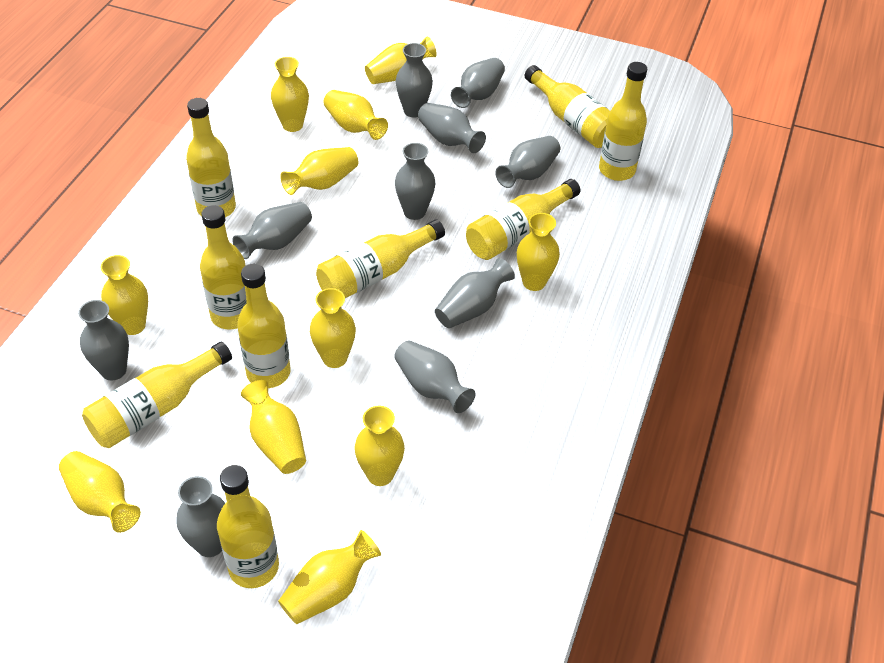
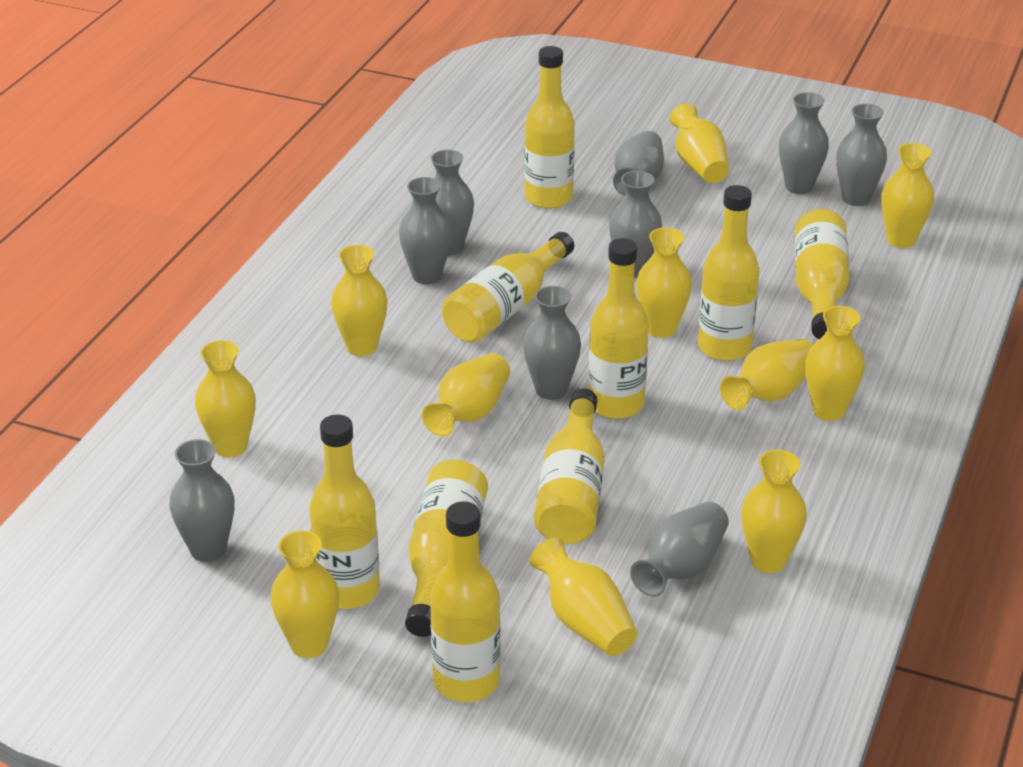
grey vase: [78,300,129,381] [176,476,225,557] [232,202,312,259] [394,341,476,413] [395,143,435,220] [396,43,433,117] [418,103,486,153] [435,258,515,328] [451,58,505,108] [495,136,560,188] = 10 -> [170,439,235,562] [399,177,452,284] [431,150,474,255] [523,286,581,400] [609,171,662,278] [613,131,664,196] [630,502,729,597] [779,92,829,194] [836,104,887,206] = 9

